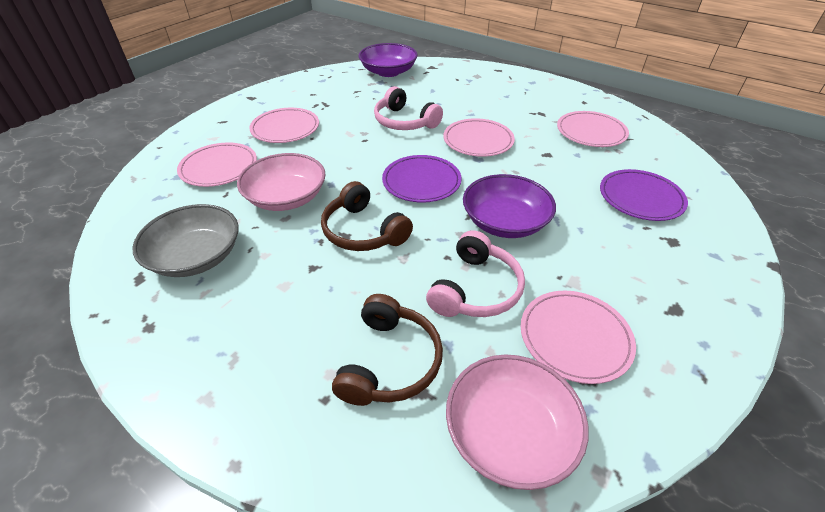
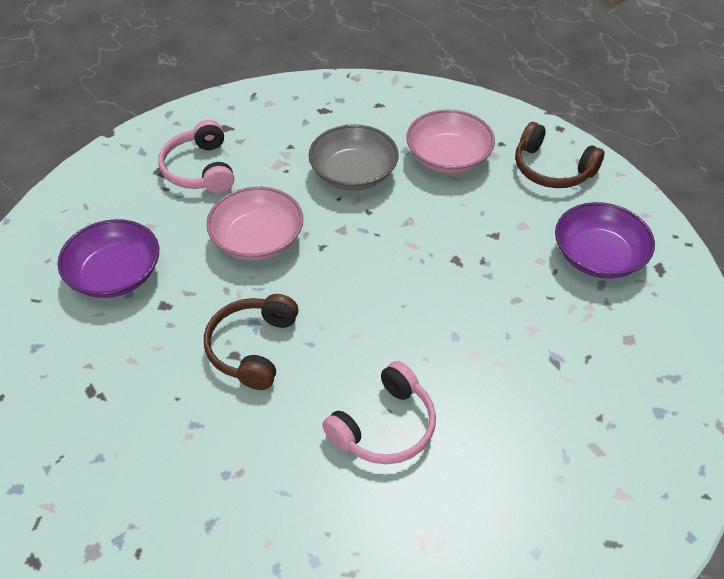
pink plate: [177,142,257,187] [249,108,319,143] [443,118,515,157] [521,291,636,384] [557,111,629,147] = 5 -> none = 0
purple plate: [382,155,462,203] [600,169,688,221] = 2 -> none = 0

